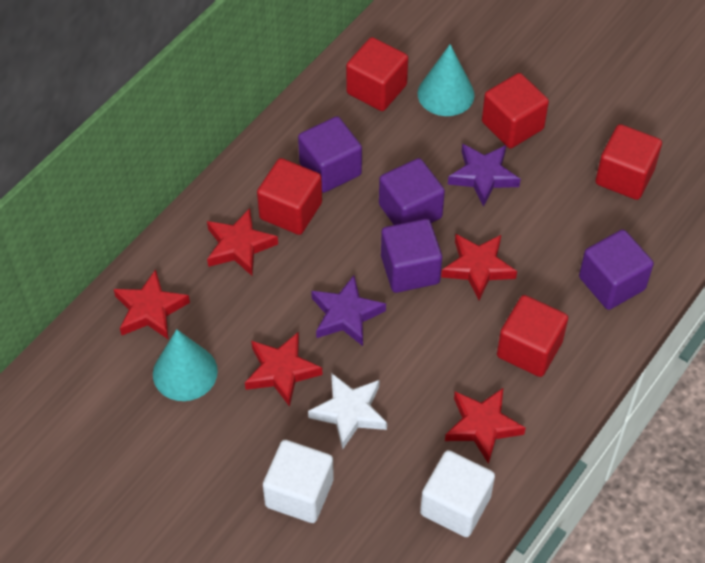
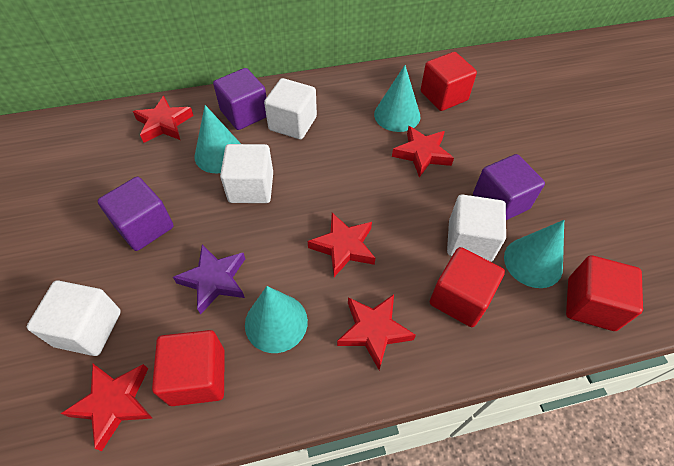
purple cube: [298,116,362,193] [379,158,445,225] [381,219,442,293] [579,229,654,310] = 4 -> [98,177,174,251] [213,68,267,130] [473,154,545,220] = 3
purple star: [311,275,386,346] [448,144,521,207] = 2 -> [173,244,245,315] = 1
red cube: [257,158,322,235] [346,37,408,111] [482,73,549,148] [497,295,568,377] [595,124,662,200] = 5 -> [152,330,225,406] [421,52,477,111] [430,247,505,327] [566,255,643,331] = 4
turquoise cone: [153,329,218,401] [418,44,475,116] = 2 -> [195,105,241,173] [245,286,308,353] [374,65,420,132] [504,220,564,288] = 4
white cube: [263,440,334,523] [420,450,495,537] = 2 -> [27,280,121,356] [220,144,273,203] [264,78,317,139] [447,194,506,262] = 4
white star: [308,373,387,449] = 1 -> none = 0

